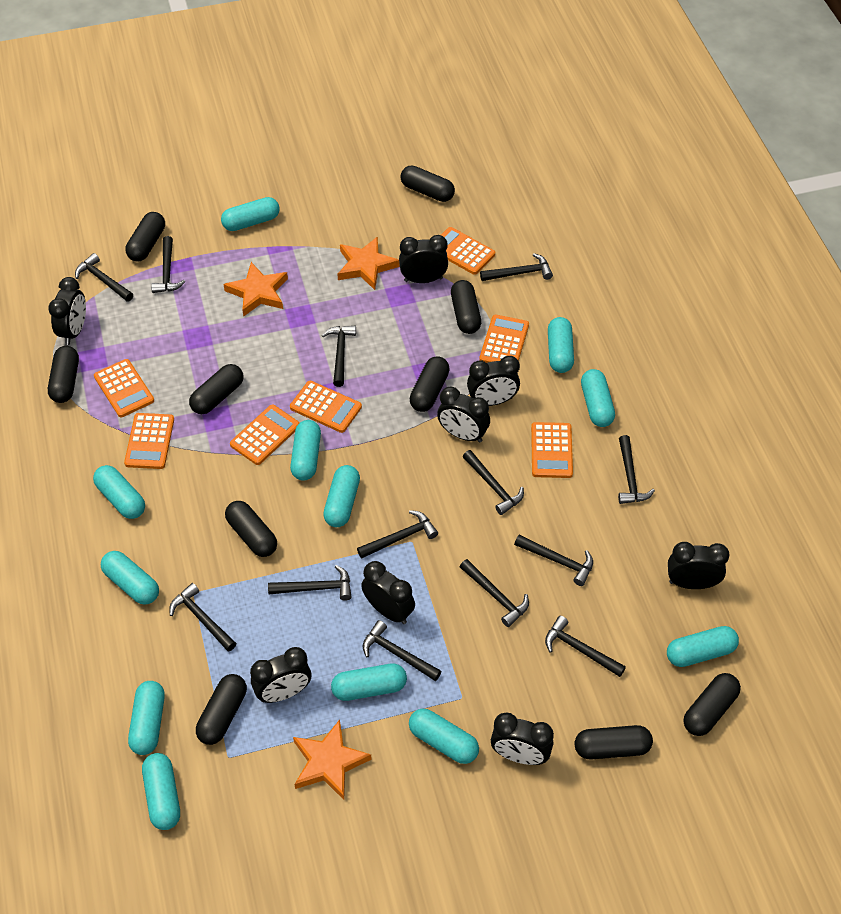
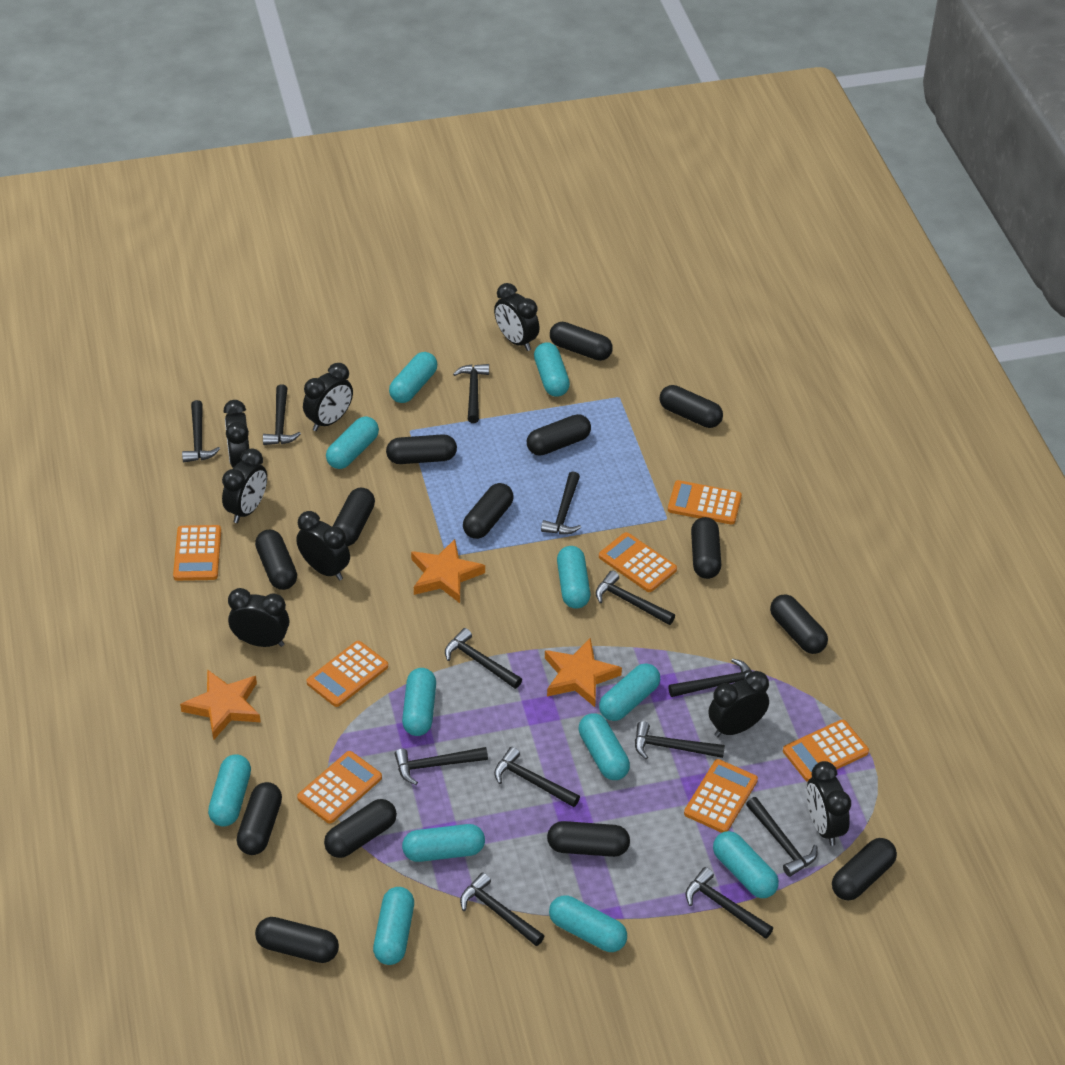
black capsule: [48,346,79,403] [125,212,165,261] [189,364,243,414] [196,674,247,745] [225,501,277,557] [400,165,455,202] [409,356,450,412] [451,280,481,334] [575,725,653,759] [683,673,741,736] = 10 -> [237,782,282,855] [255,530,297,590] [255,917,339,963] [324,799,397,858] [333,488,375,546] [386,434,457,464] [463,483,514,539] [527,414,591,456] [547,821,630,857] [550,322,613,361] [659,385,723,428] [691,517,721,579] [770,594,828,654] [832,838,897,900] = 14

